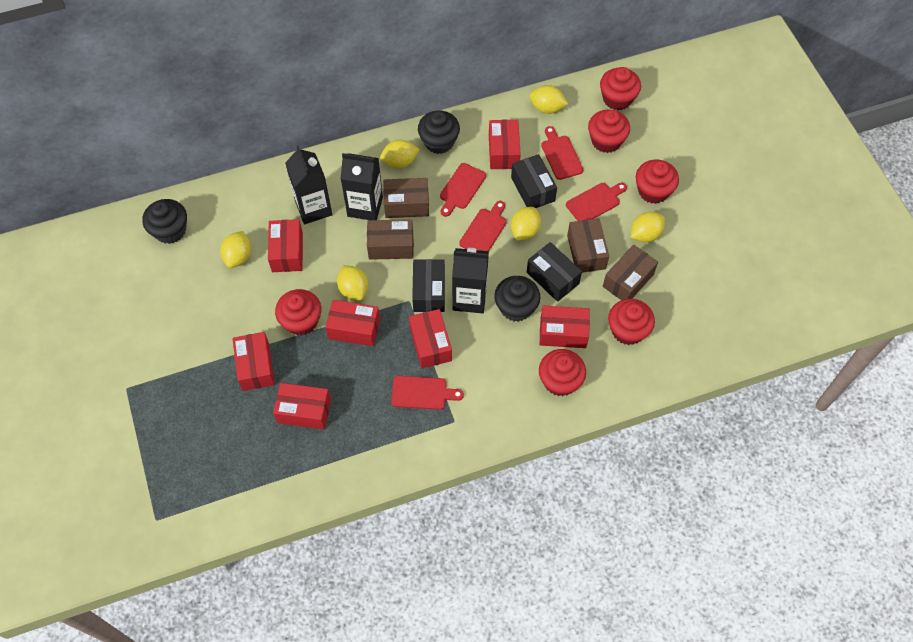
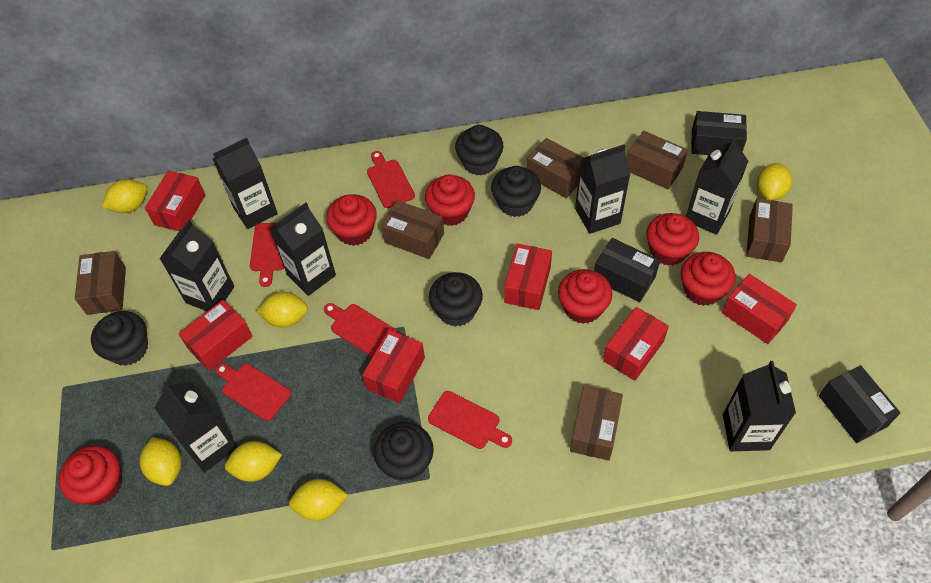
black carton: [285,146,332,224] [341,153,383,220] [452,248,489,314] = 3 -> [155,382,237,473] [159,220,234,311] [213,138,278,229] [269,203,336,296] [575,144,630,234] [686,137,748,235] [723,361,796,451] = 7
black cupcake: [142,199,187,244] [418,110,460,154] [494,276,540,322] = 3 -> [91,311,148,366] [374,422,434,481] [429,272,483,327] [455,125,503,176] [491,166,541,217] = 5
brown box: [367,219,414,260] [383,178,429,218] [567,218,609,273] [603,245,658,300] = 4 -> [75,251,126,315] [381,200,444,259] [527,138,583,198] [570,386,623,460] [627,130,688,190] [746,198,793,262] = 6
red box: [232,332,275,391] [268,219,303,272] [273,383,331,429] [325,300,380,346] [409,309,452,368] [489,120,521,169] [539,306,590,348] = 7 -> [145,171,205,231] [179,300,252,371] [362,330,425,403] [504,244,552,310] [603,307,669,381] [722,274,797,344] = 6

